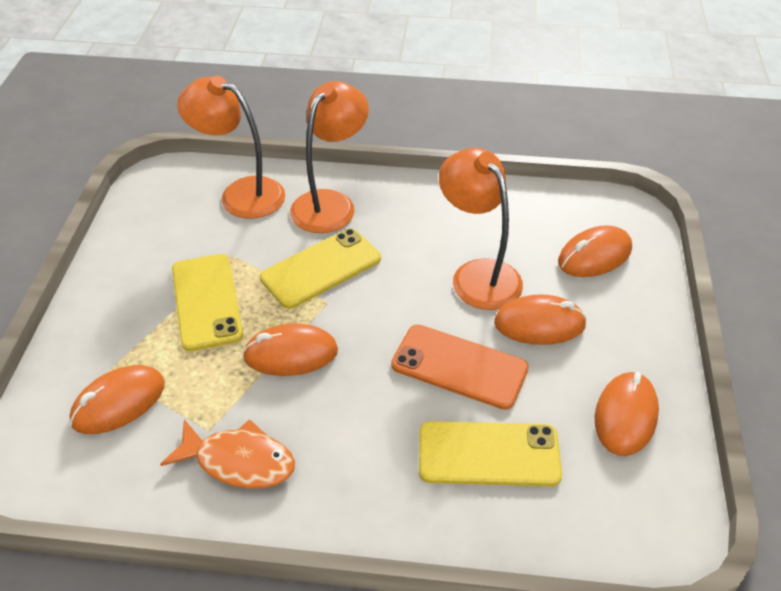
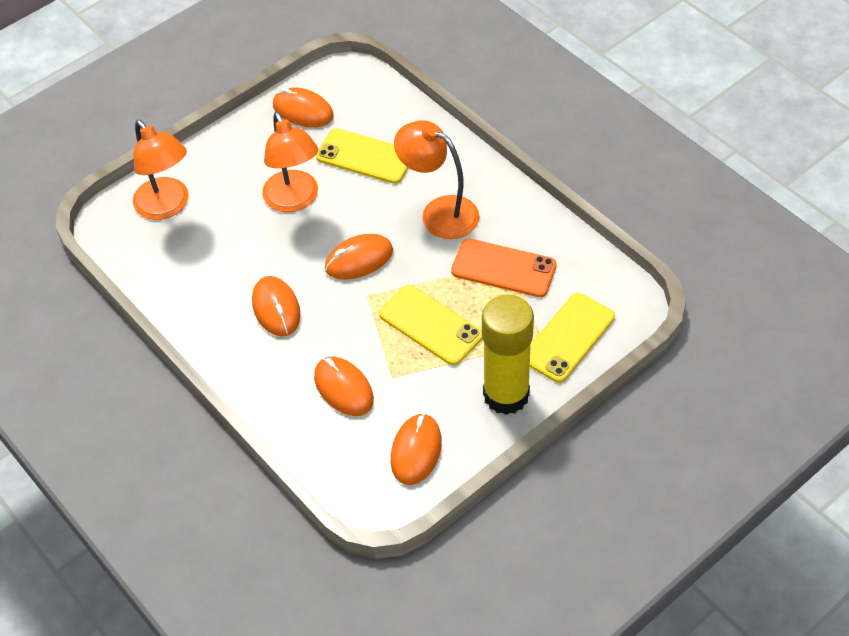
orange fish: [160,419,295,489] = 1 -> none = 0
yellow glue stick: none = 0 -> [482,294,534,415] = 1

